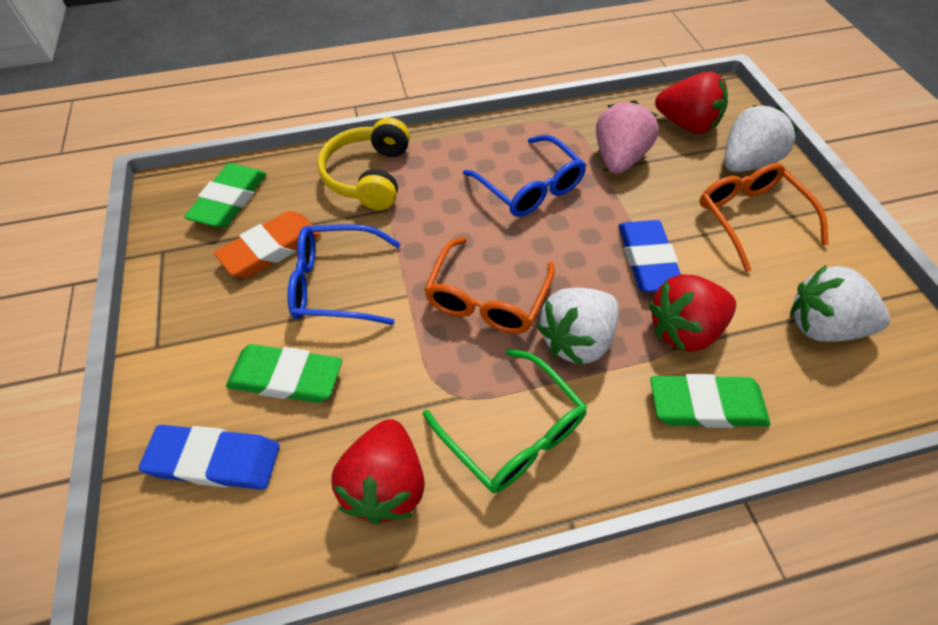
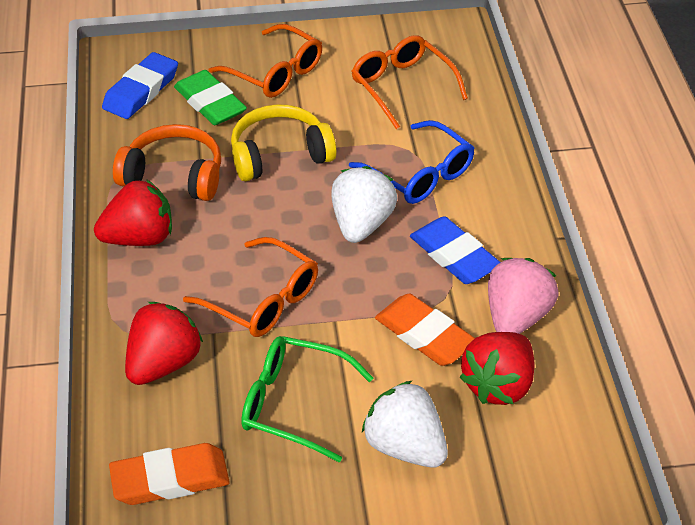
blue glasses: [287,224,401,325] [463,135,586,217] = 2 -> [349,120,474,204] = 1
green eraser: [184,163,266,228] [226,344,342,403] [650,374,770,428] = 3 -> [174,70,247,125] = 1
orange eraser: [214,211,321,278] = 1 -> [109,443,230,505] [375,294,475,366] = 2
orange glasses: [424,237,555,334] [699,163,829,272] = 2 -> [183,237,318,337] [209,24,322,98] [351,35,468,129] = 3
orange headphones: none = 0 -> [113,124,221,201] = 1
white strawberry: [537,288,619,366] [724,105,798,172] [790,265,890,342] = 3 -> [331,166,397,243] [362,381,448,468] = 2

